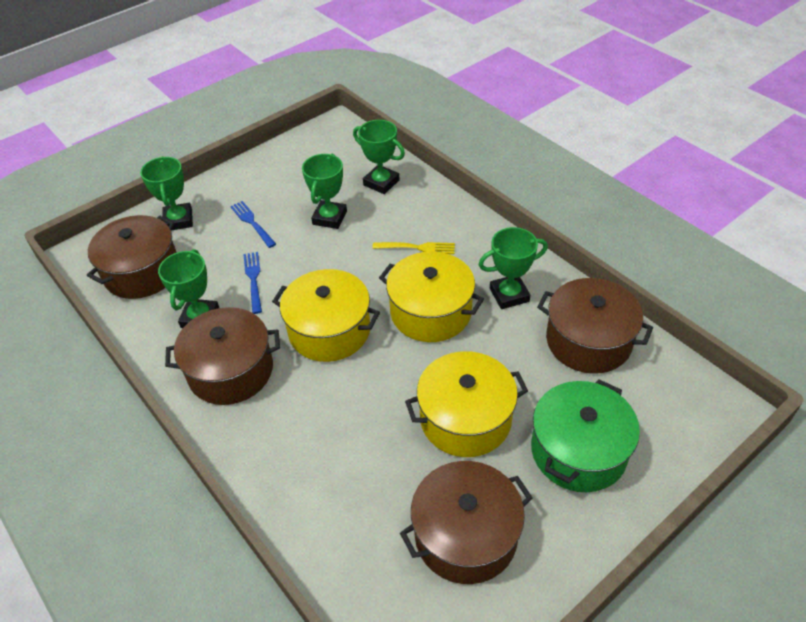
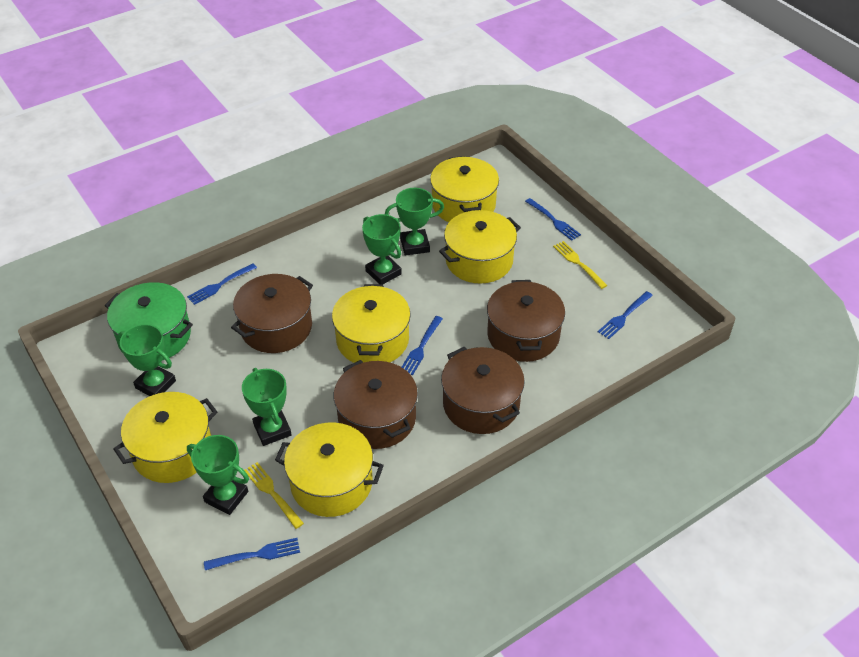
blue fork: [230,201,276,248] [243,252,262,314] = 2 -> [187,263,257,305] [204,538,300,570] [402,316,443,375] [525,198,581,241] [598,291,653,339] = 5
yellow fork: [372,242,455,254] = 1 -> [244,462,304,529] [553,241,608,289] = 2
yellow pot: [272,269,380,362] [379,252,484,342] [405,351,528,457] = 3 -> [113,392,218,483] [275,422,384,517] [332,284,411,363] [430,156,499,222] [439,210,521,284] = 5

